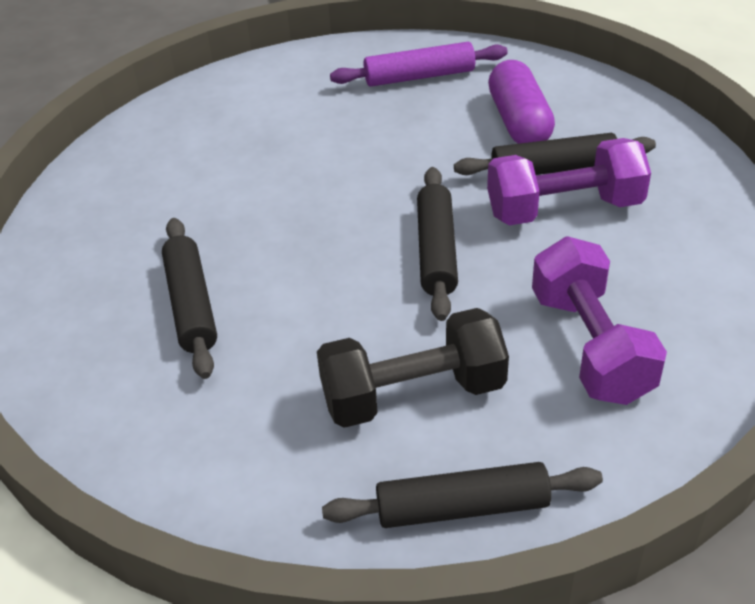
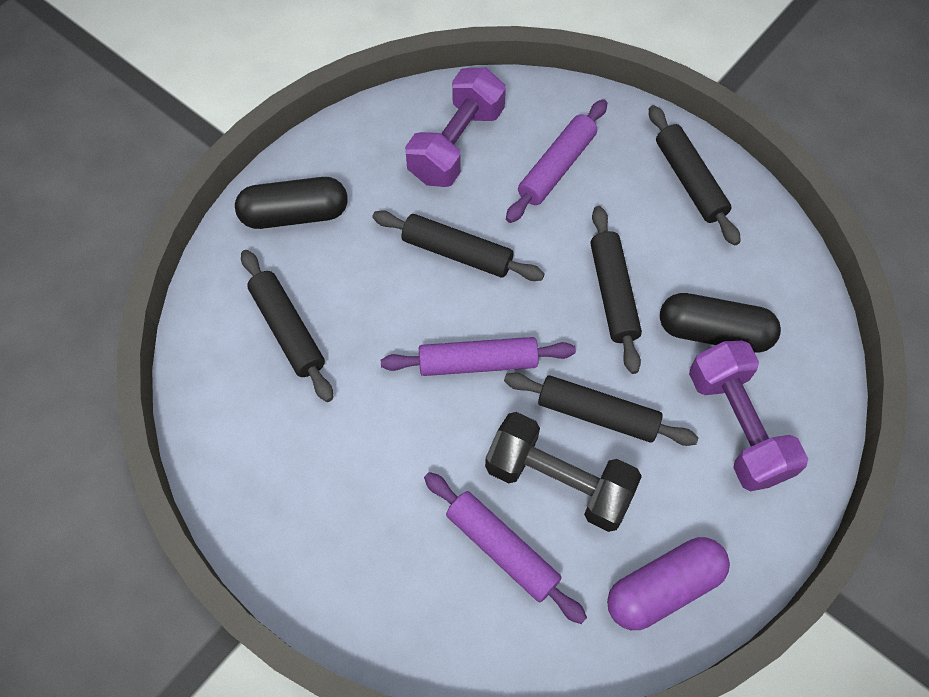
black capsule: none = 0 -> [235,177,348,229] [660,293,781,353] = 2
black rolling pin: [162,218,217,379] [322,462,603,528] [417,167,458,321] [454,133,656,175] = 4 -> [241,250,333,402] [373,210,545,281] [504,373,699,446] [590,206,642,374] [649,105,741,245] = 5
purple rolling pin: [330,42,508,87] = 1 -> [381,337,576,376] [424,472,587,624] [506,99,607,223] = 3

